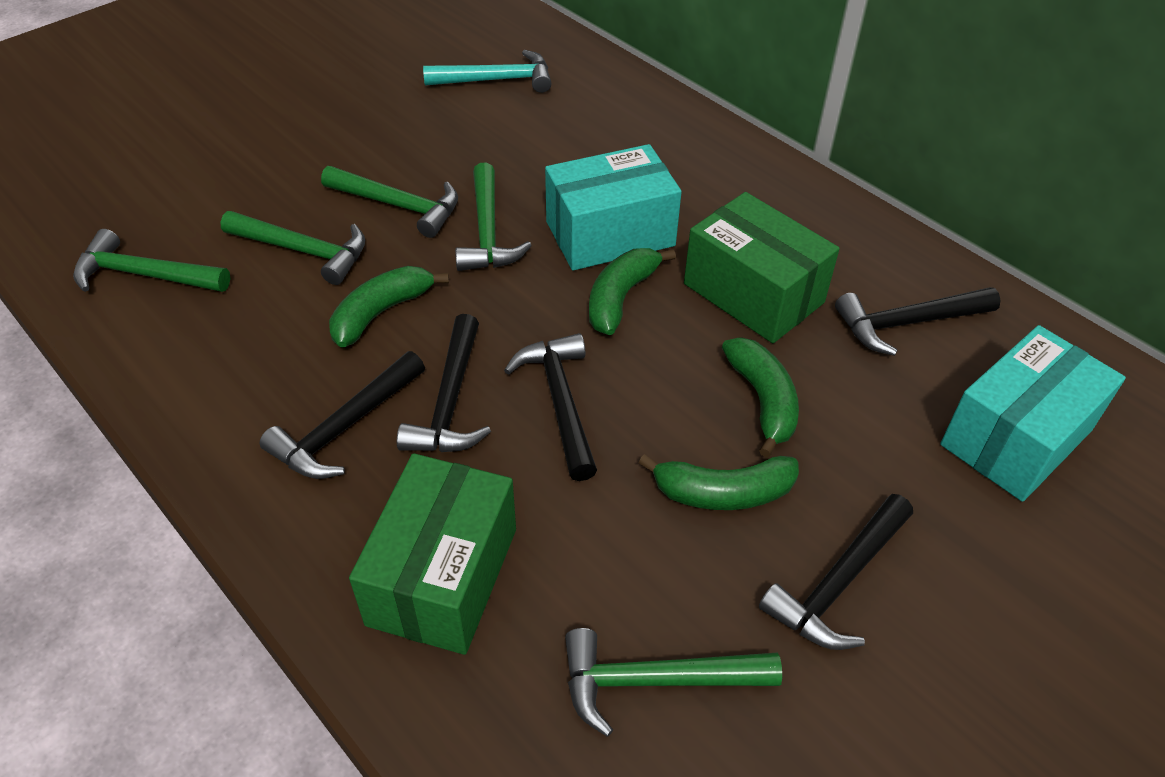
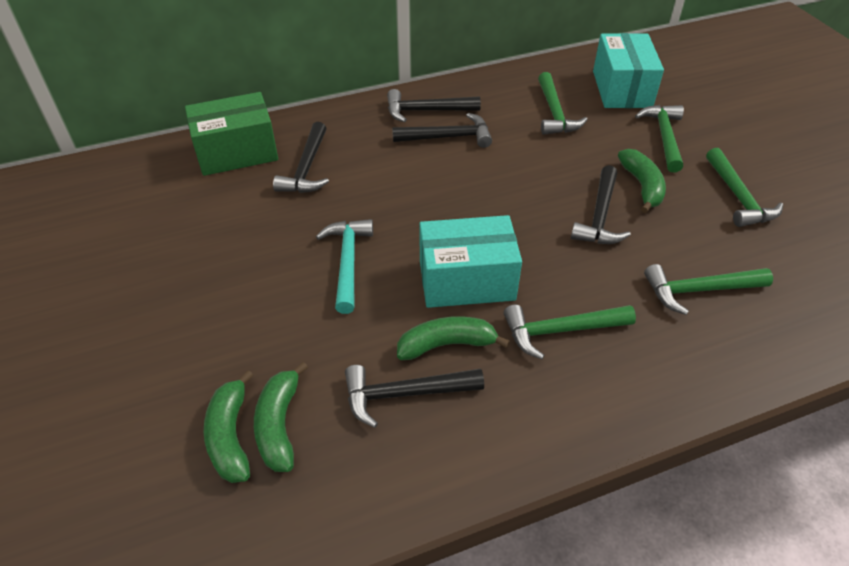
green box: [349,453,516,655] [684,192,840,343] = 2 -> [185,92,278,176] = 1

